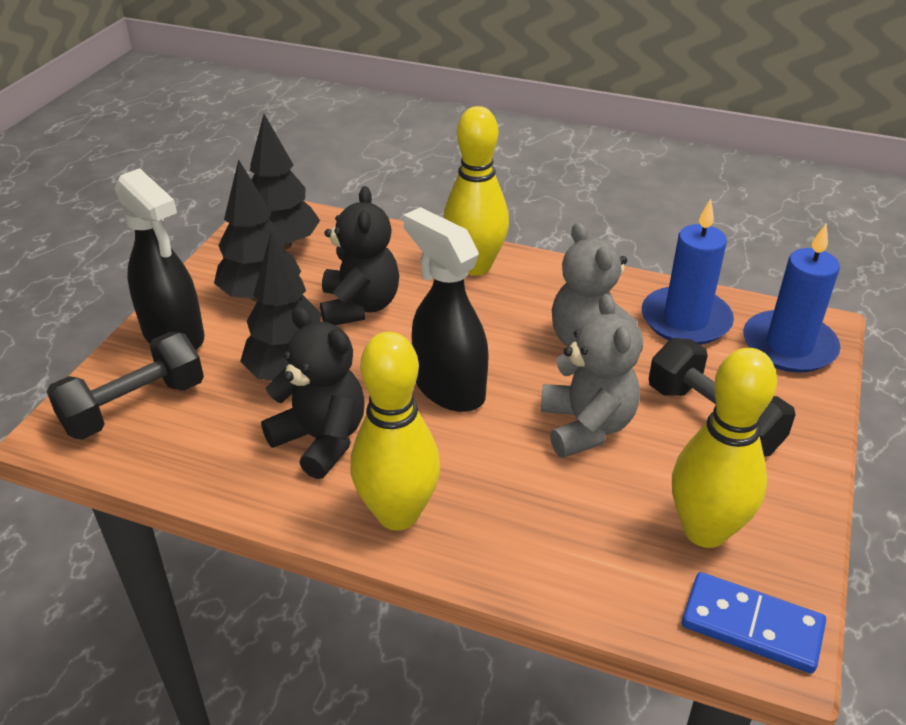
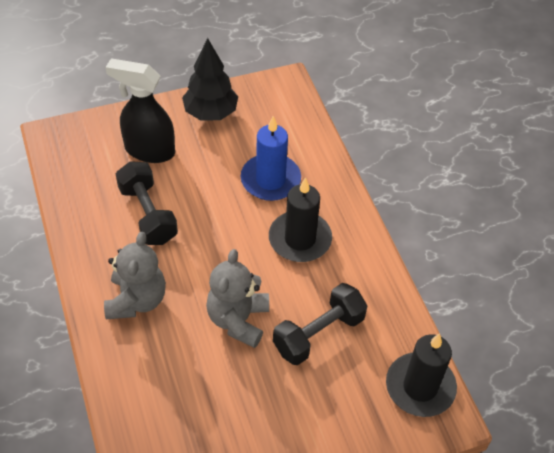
black candle: none = 0 -> [269,177,332,262] [386,333,457,417] = 2
black spray bottle: [115,168,204,350] [403,207,489,412] = 2 -> [105,58,175,163] = 1
black teddy bear: [261,307,365,479] [320,186,399,325] = 2 -> none = 0
black tree: [214,159,301,302] [240,233,321,381] [250,114,320,250] = 3 -> [182,38,238,121] = 1
blue candle: [642,199,734,345] [743,224,841,373] = 2 -> [241,116,301,201] = 1
blue domino: [682,572,826,674] = 1 -> none = 0
yellow bowling pin: [351,332,440,531] [443,106,509,276] [672,348,777,548] = 3 -> none = 0

